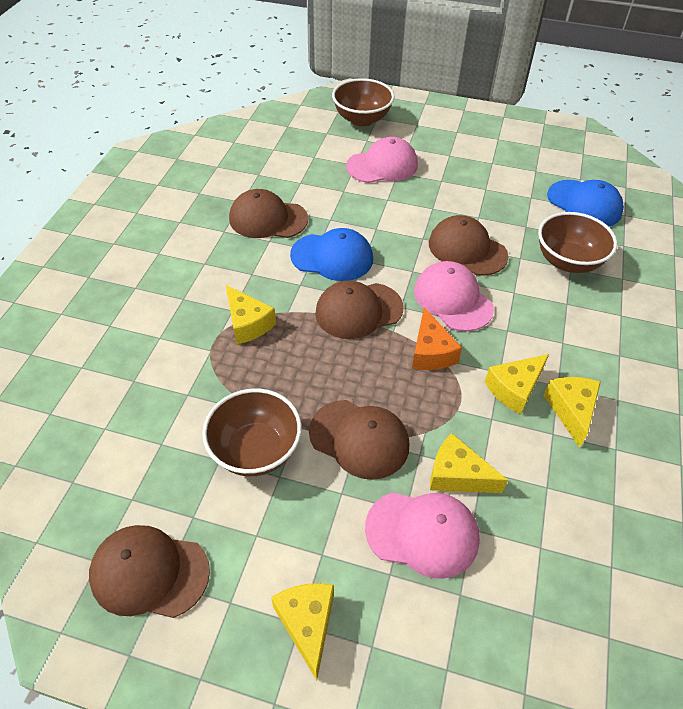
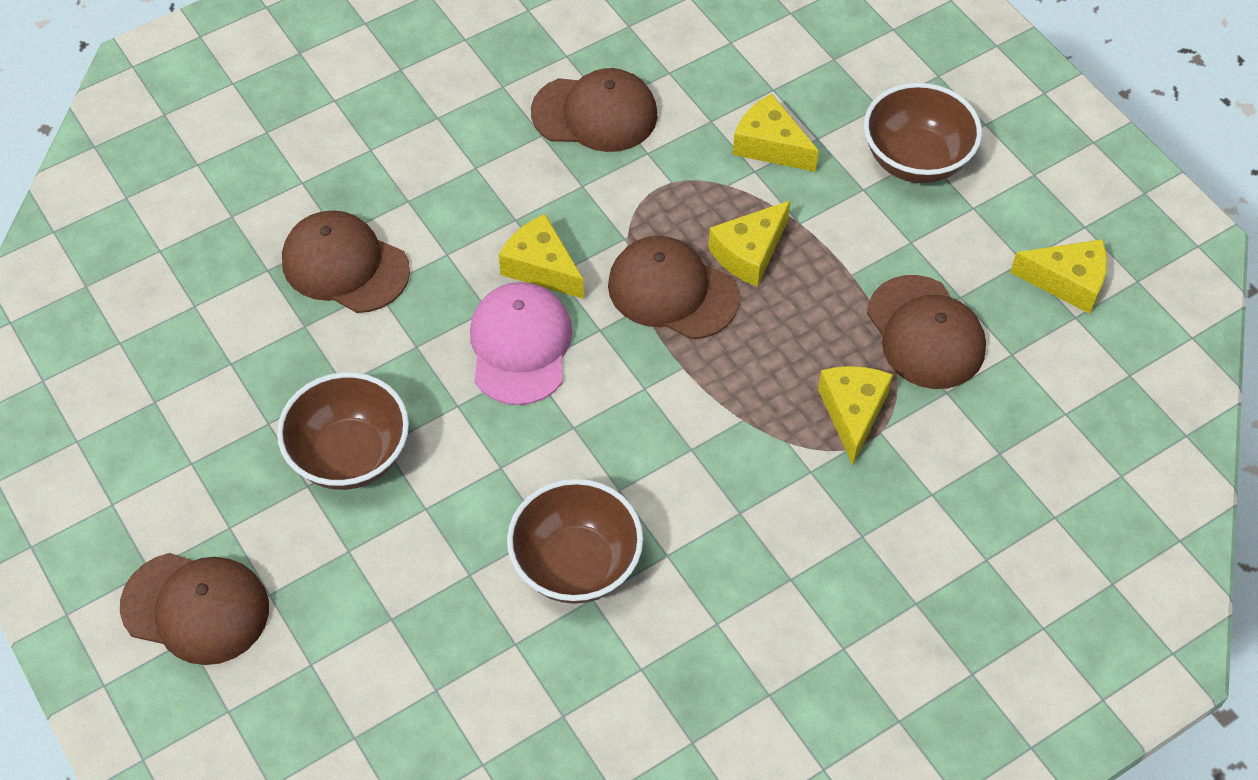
blue cap: [290,228,373,281] [547,180,624,226] = 2 -> none = 0
orange cheese: [412,307,462,370] = 1 -> none = 0
pink cap: [346,137,418,183] [365,492,480,579] [414,261,494,332] = 3 -> [470,282,572,405] = 1

